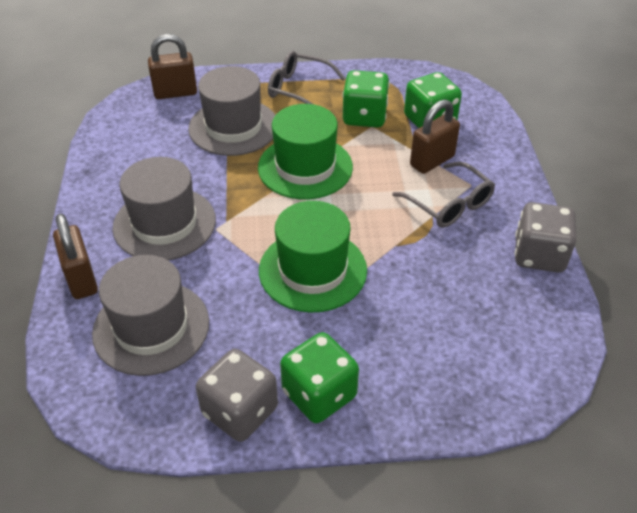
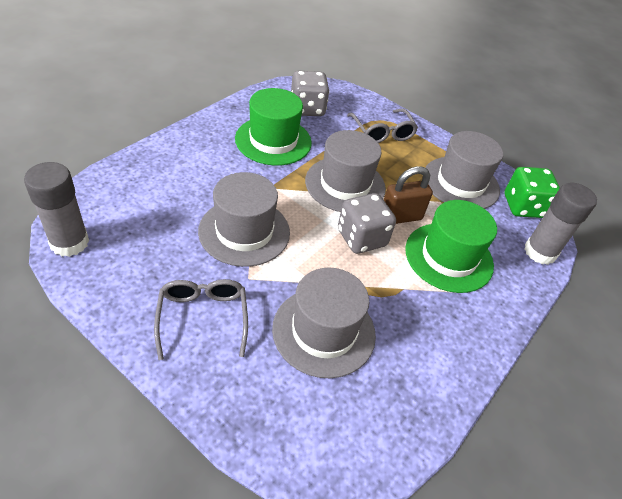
brown padlock: [53,214,98,299] [148,34,197,99] [410,99,460,174] = 3 -> [384,166,433,224] = 1
green dice: [280,332,359,423] [343,70,390,127] [404,72,462,128] = 3 -> [505,167,560,218] = 1
grey glue stick: none = 0 -> [24,162,89,257] [524,183,597,265] = 2
grey hat: [92,255,209,376] [112,157,216,260] [188,66,275,156] = 3 -> [198,172,290,267] [272,267,376,378] [305,130,386,212] [425,131,503,209] = 4

